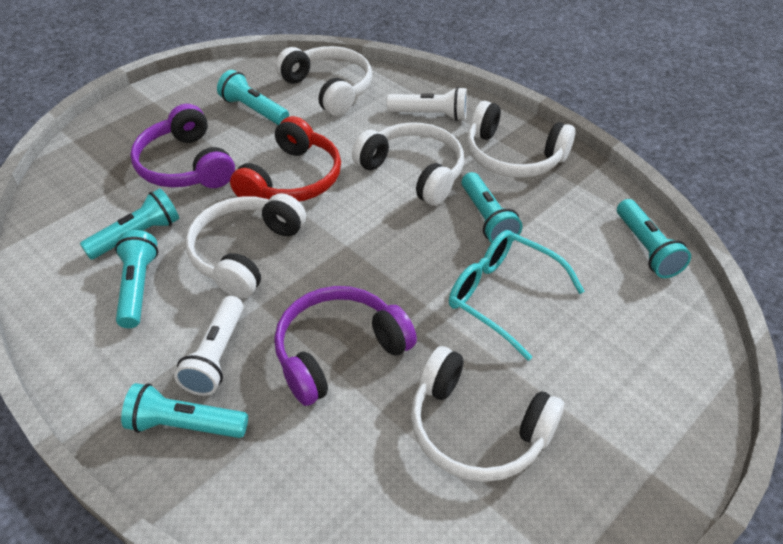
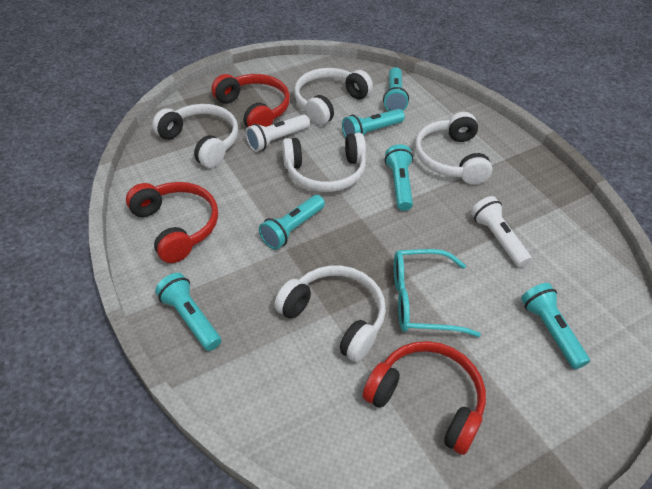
purple headphones: [130,104,235,188] [274,286,417,406] = 2 -> none = 0
red headphones: [230,116,341,201] = 1 -> [126,182,218,263] [211,74,290,127] [363,341,486,455] = 3

